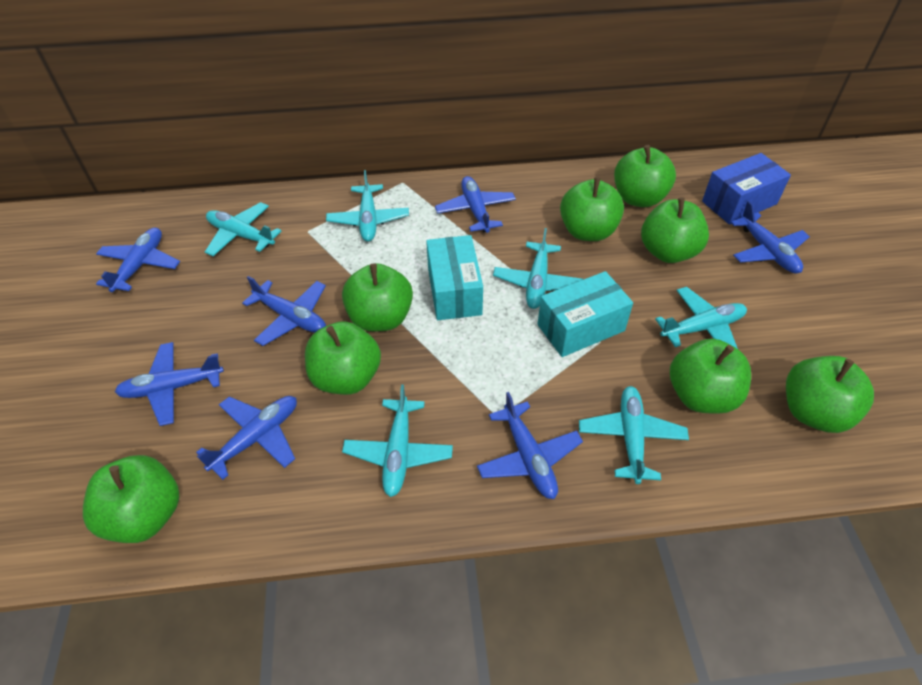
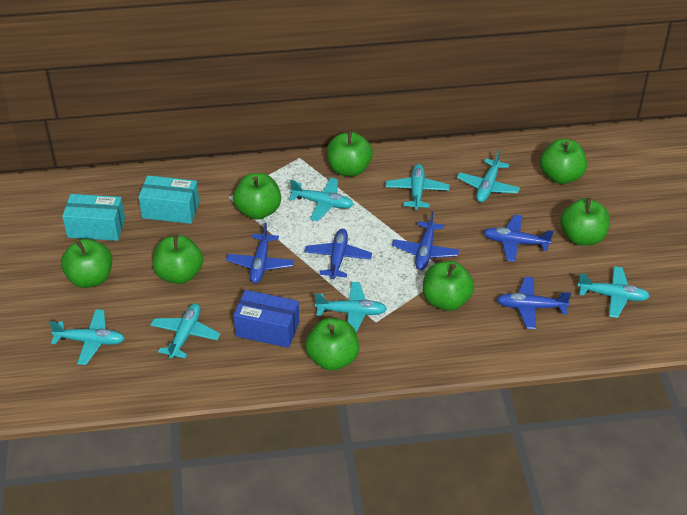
blue plane: [96,228,180,292] [115,342,224,426] [196,396,297,480] [242,276,326,346] [435,176,516,233] [477,392,583,499] [730,201,810,274] = 7 -> [226,223,294,283] [305,229,372,279] [392,211,459,270] [483,215,553,262] [496,277,571,329] = 5
turquoise plane: [205,202,282,256] [326,170,409,242] [342,384,453,497] [493,228,584,309] [579,386,689,484] [655,287,747,349] = 6 -> [49,309,125,365] [150,303,220,359] [289,177,354,221] [314,282,387,333] [386,164,449,210] [457,150,520,202] [578,266,650,318] = 7

